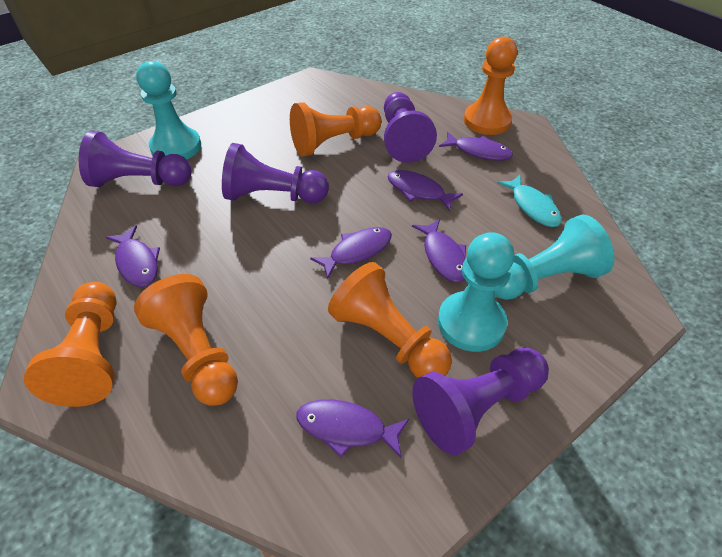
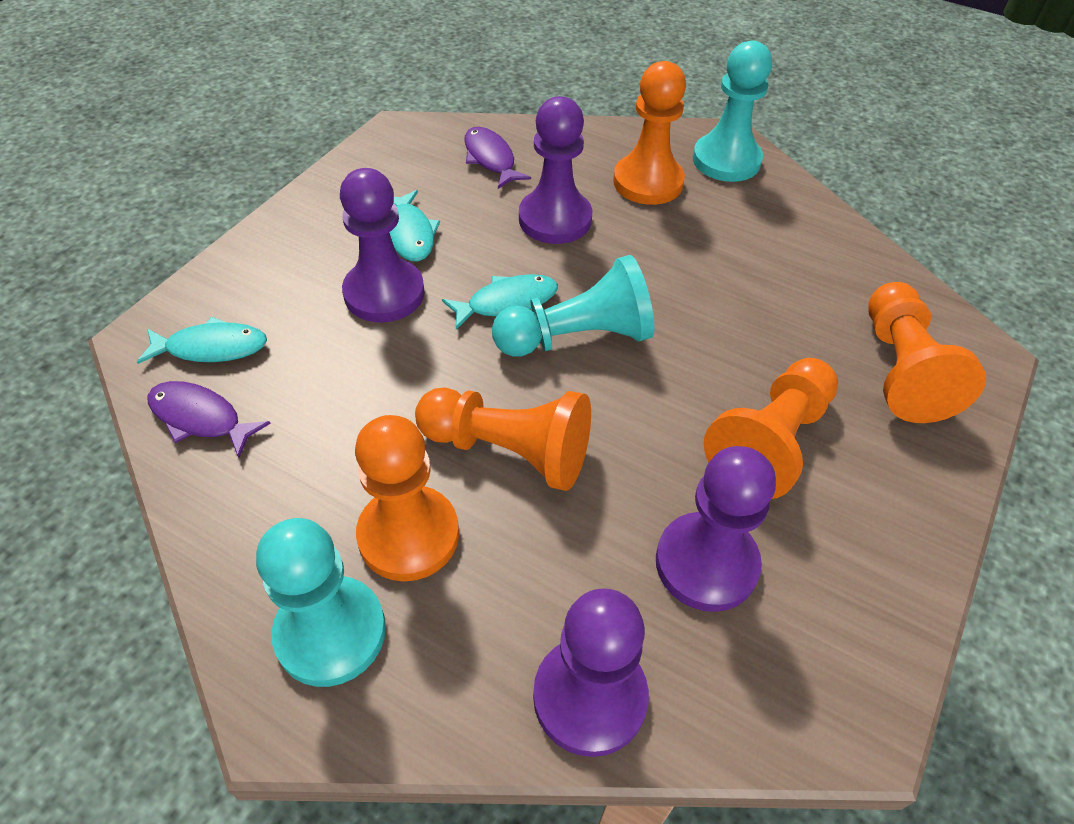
purple fish: [106,225,160,287] [297,399,409,459] [310,227,392,279] [387,170,463,211] [412,219,466,282] [439,132,513,161] = 6 -> [147,381,271,458] [464,127,531,189] = 2
turquoise fish: [497,175,562,227] = 1 -> [137,317,267,364] [389,190,440,261] [442,274,558,330] = 3

